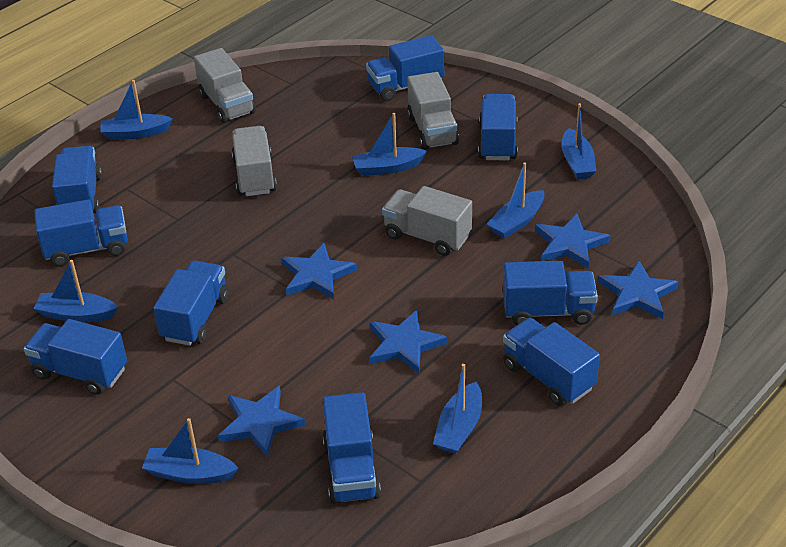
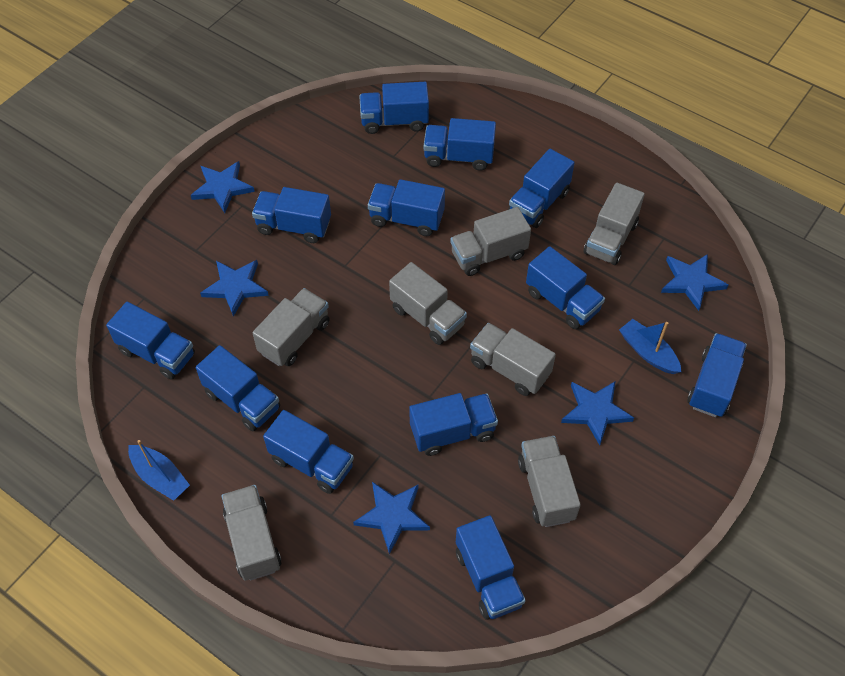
blue boat: [33,260,118,322] [100,80,173,140] [142,418,238,484] [352,113,427,176] [433,364,482,454] [487,162,545,239] [562,103,596,179] = 7 -> [128,440,190,501] [619,319,682,374] = 2
blue truck: [24,319,127,395] [34,200,128,267] [52,146,102,213] [153,261,229,346] [322,392,381,504] [366,35,444,101] [478,94,518,160] [503,260,598,326] [503,318,600,406] = 9 -> [106,302,195,380] [196,345,280,431] [252,187,331,243] [263,410,354,494] [359,82,429,134] [368,179,445,236] [409,393,498,456] [424,118,496,171] [456,515,526,620] [508,149,575,228] [526,246,605,329] [687,333,747,417] = 12
grey truck: [194,48,256,123] [232,126,277,196] [382,186,472,256] [407,72,459,150] = 4 -> [222,485,281,581] [253,288,330,366] [389,262,467,345] [450,207,531,276] [470,323,556,396] [518,436,581,527] [584,183,645,265] = 7

